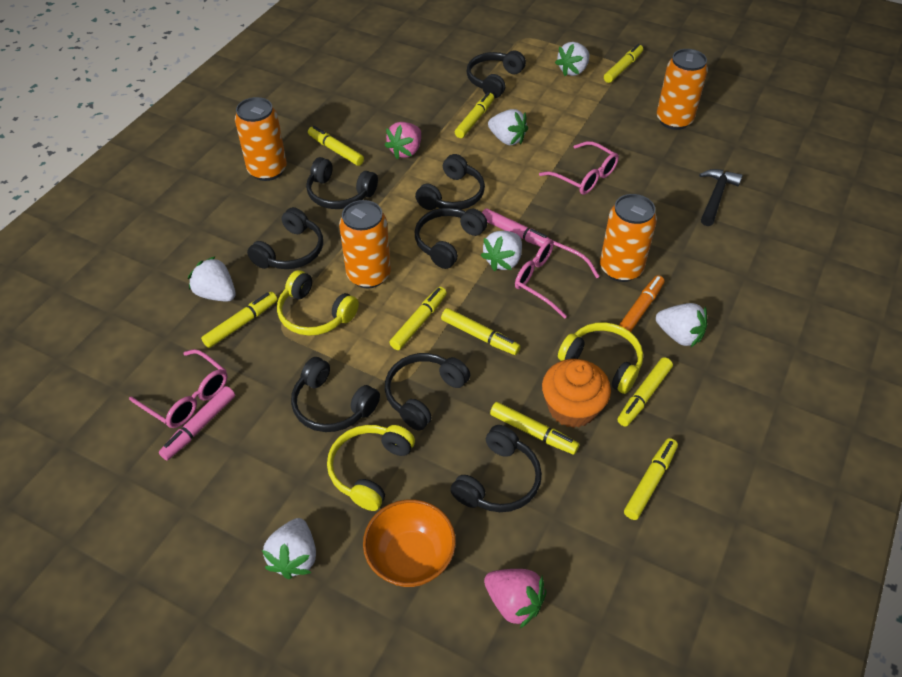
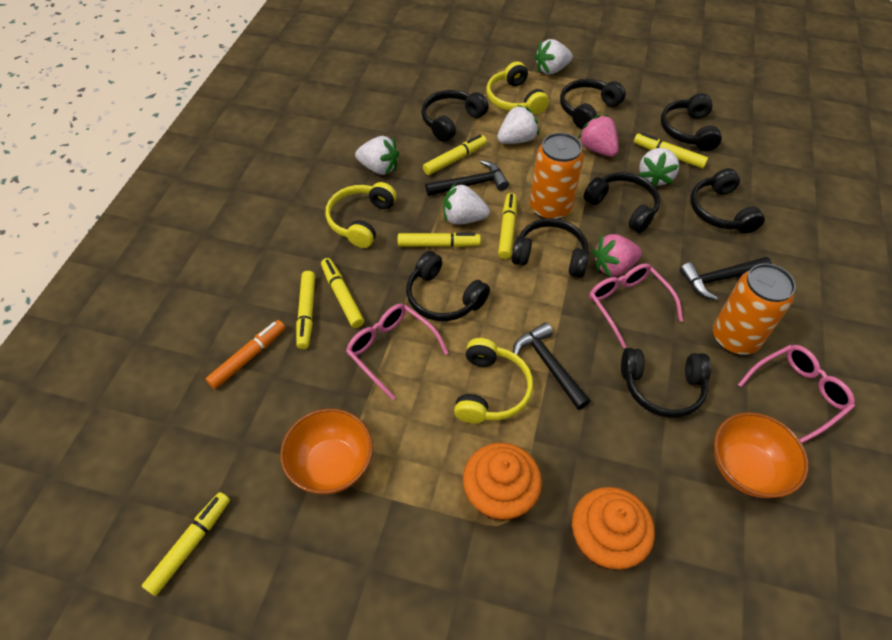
black hammer: [699,169,743,226] = 1 -> [425,160,509,196] [513,322,590,410] [680,257,772,300] = 3
orange bowl: [363,499,456,587] = 1 -> [280,408,373,494] [714,412,808,498] = 2
orange can: [235,97,287,181] [339,200,391,288] [600,194,657,282] [657,49,708,130] = 4 -> [530,132,584,219] [713,263,796,355] = 2
orange cupcake: [542,359,611,428] = 1 -> [463,443,542,521] [572,487,655,569] = 2
pink marker: [159,386,235,460] [482,208,550,247] = 2 -> none = 0
white strawberry: [188,256,236,302] [262,518,316,579] [480,231,522,271] [488,109,528,145] [555,42,589,76] [656,303,707,348] = 6 -> [355,136,399,175] [443,183,490,225] [497,105,539,144] [535,39,573,75] [639,148,679,187] = 5
yellow marker: [201,292,278,348] [308,126,364,166] [389,287,447,350] [441,308,521,355] [455,92,494,138] [490,402,579,454] [604,44,643,83] [618,357,673,427] [624,438,678,520] = 9 -> [142,492,230,596] [296,271,315,349] [321,258,364,328] [398,232,481,247] [423,135,487,175] [498,193,517,259] [634,133,708,168] = 7

